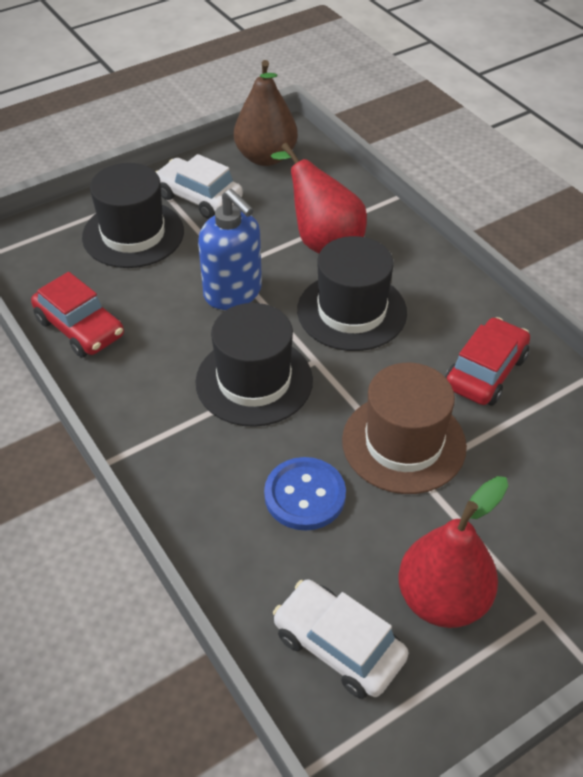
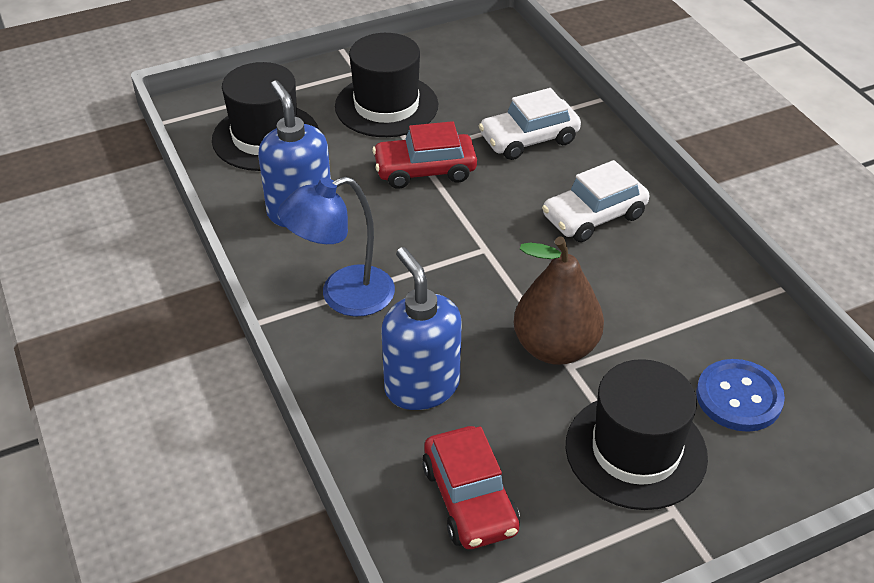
blue lamp: none = 0 -> [278,176,395,317] = 1
blue soap dispenser: [198,189,262,310] = 1 -> [258,81,331,227] [381,247,462,410] = 2
brown hat: [342,363,467,494] = 1 -> none = 0
red pear: [271,143,367,253] [398,476,508,628] = 2 -> none = 0

